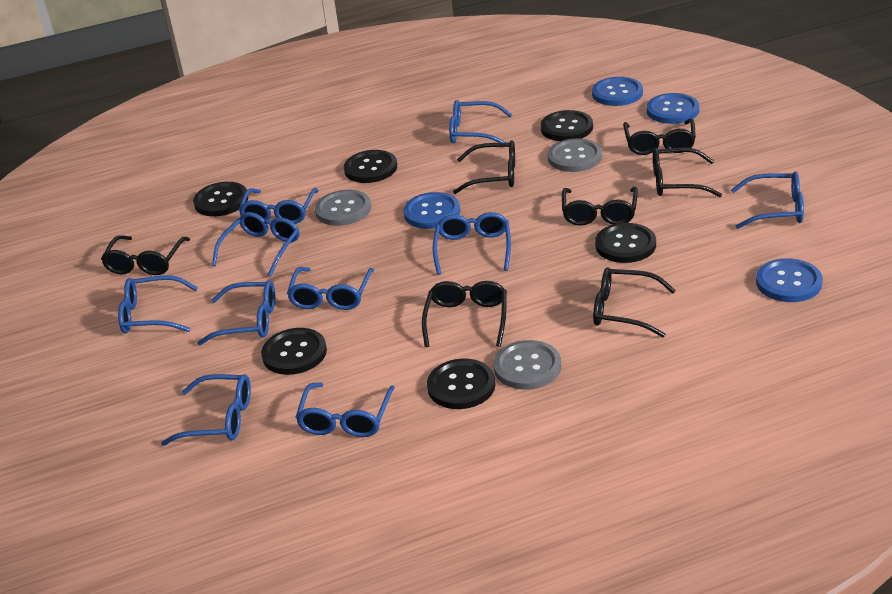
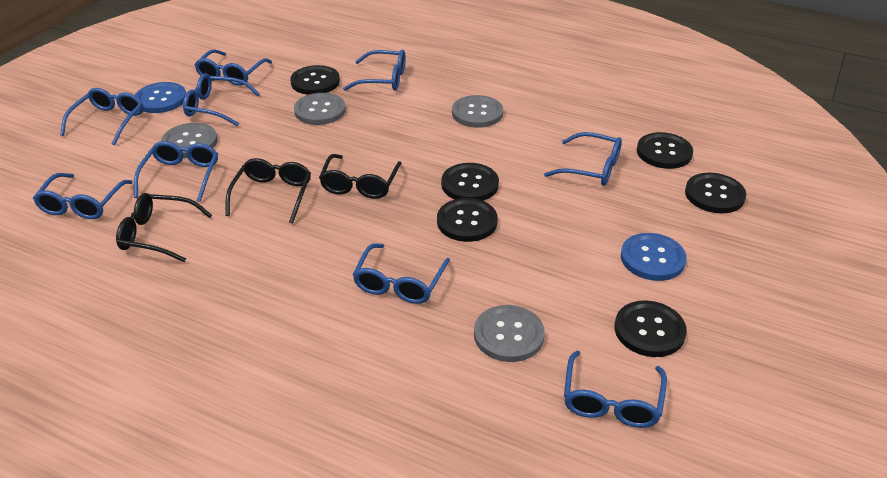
black glasses: [101,235,190,275] [422,281,507,347] [453,140,515,194] [562,187,638,226] [593,267,676,337] [623,118,696,155] [653,148,722,197] = 7 -> [116,193,212,262] [225,158,311,224] [319,154,402,199] = 3
blue button: [403,192,460,229] [592,77,643,106] [647,93,699,124] [756,258,823,302] = 4 -> [135,82,186,113] [621,233,687,281] = 2
blue glasses: [118,275,198,333] [161,374,251,446] [197,280,275,345] [212,212,300,277] [239,188,318,224] [287,267,374,310] [295,382,395,437] [433,212,511,275] [449,100,512,143] [731,171,804,229] = 10 -> [33,173,133,219] [60,88,144,145] [134,141,218,202] [183,73,260,126] [195,49,272,86] [343,50,406,91] [352,243,450,304] [544,132,622,186] [564,351,667,428] = 9
grey button: [315,190,371,226] [493,340,561,390] [548,138,602,172] = 3 -> [161,123,217,158] [294,93,346,125] [452,95,503,128] [474,305,545,362] = 4

